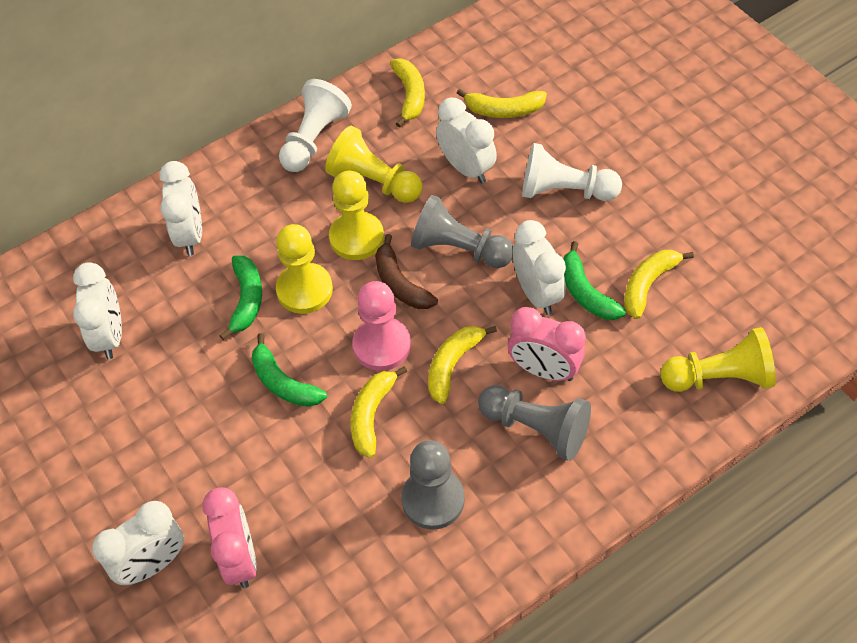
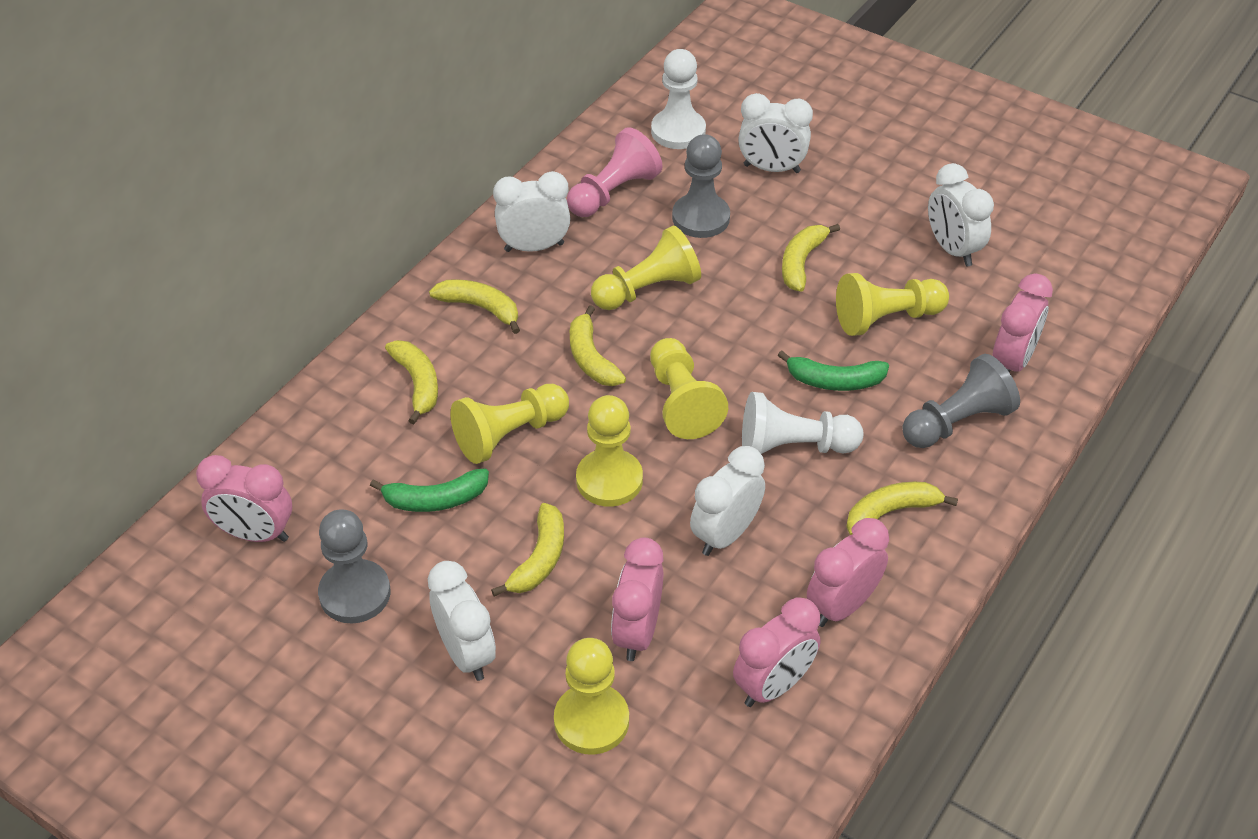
brown banana: [375,234,438,309] = 1 -> none = 0
green banana: [220,255,262,340] [252,333,327,407] [563,241,626,320] = 3 -> [370,468,489,512] [778,350,889,391] = 2
pink clock: [202,487,257,588] [508,307,586,381] = 2 -> [196,455,292,542] [611,537,663,661] [733,597,821,707] [807,518,889,627] [993,273,1053,373] = 5
yellow banana: [351,366,407,458] [390,59,425,128] [428,326,497,404] [457,89,547,118] [624,250,694,319] = 5 -> [385,340,438,424] [429,279,520,334] [491,503,564,597] [570,305,626,386] [782,224,840,292] [846,482,958,535] = 6
yellow pawn: [276,224,333,314] [325,126,422,203] [329,171,384,260] [661,327,776,392] = 4 -> [450,384,569,464] [554,638,629,755] [576,395,643,507] [591,226,701,310] [650,338,728,439] [836,273,949,336] = 6

